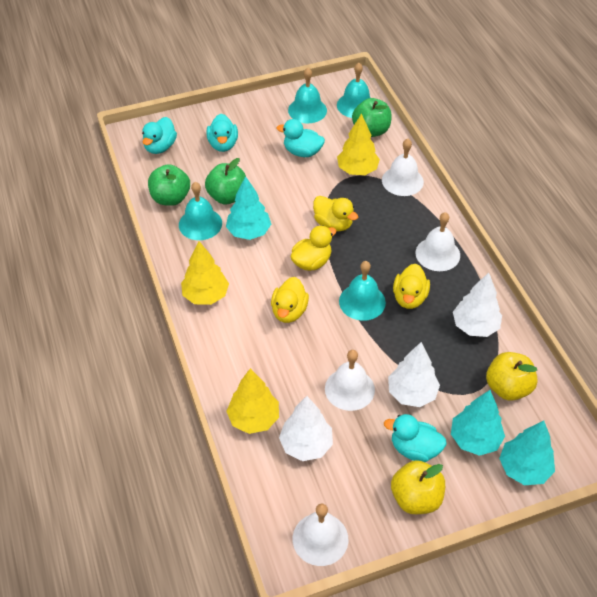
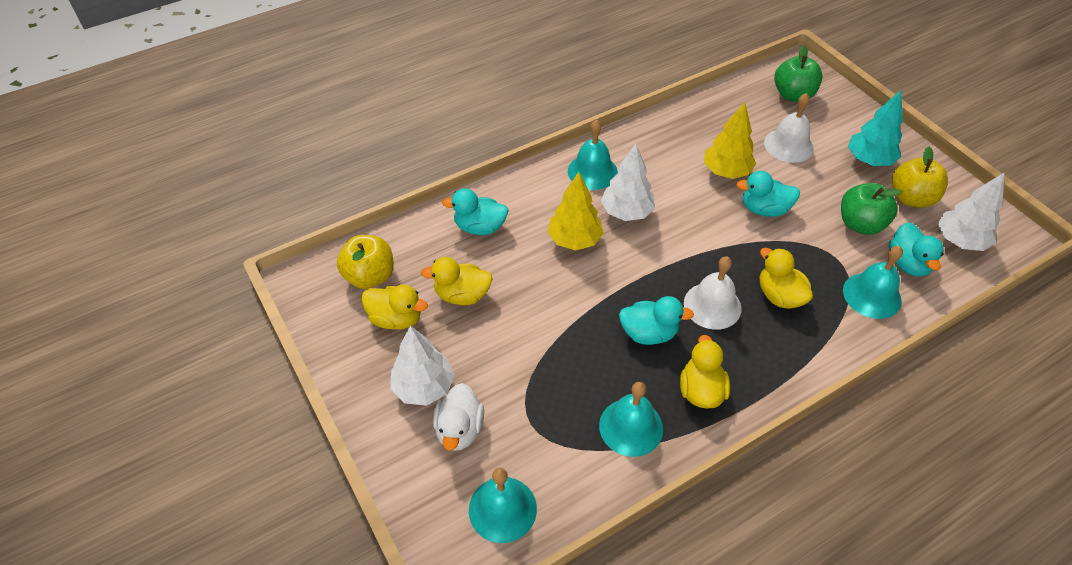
green apple: [148,164,190,206] [205,158,246,204] [352,98,391,137] = 3 -> [774,46,823,102] [841,183,902,235] = 2
turquoise tree: [226,176,271,240] [451,390,505,456] [499,420,555,485] = 3 -> [848,91,903,166] = 1
white bell: [293,504,348,566] [325,350,375,411] [382,139,424,196] [416,212,460,271] = 4 -> [684,256,742,330] [764,93,814,163] = 2
white duck: none = 0 -> [433,383,484,451] = 1
yellow tree: [181,241,229,305] [226,368,279,434] [337,113,380,175] = 3 -> [547,172,604,251] [704,102,756,179] = 2

